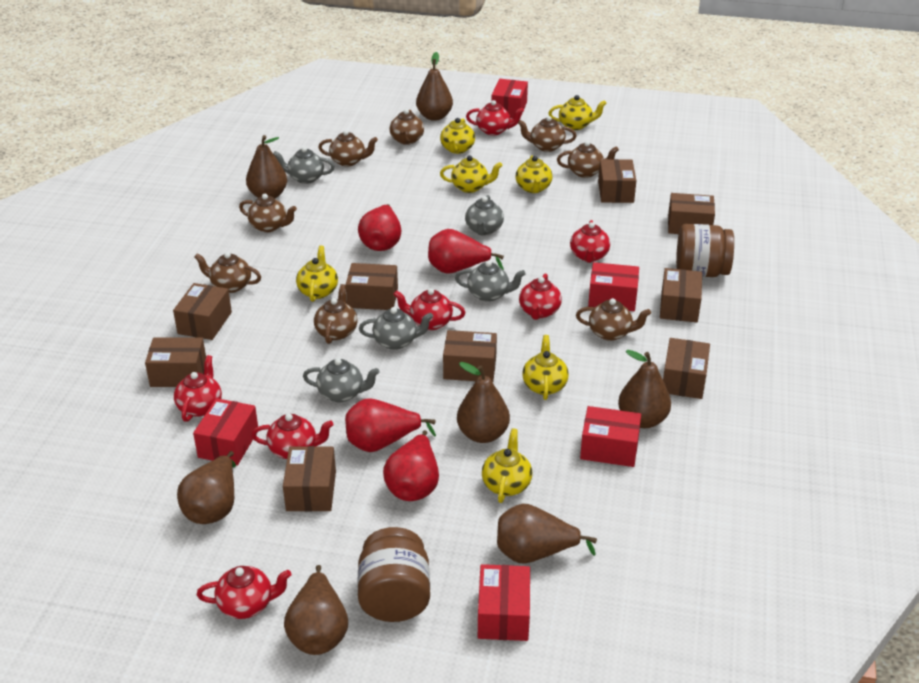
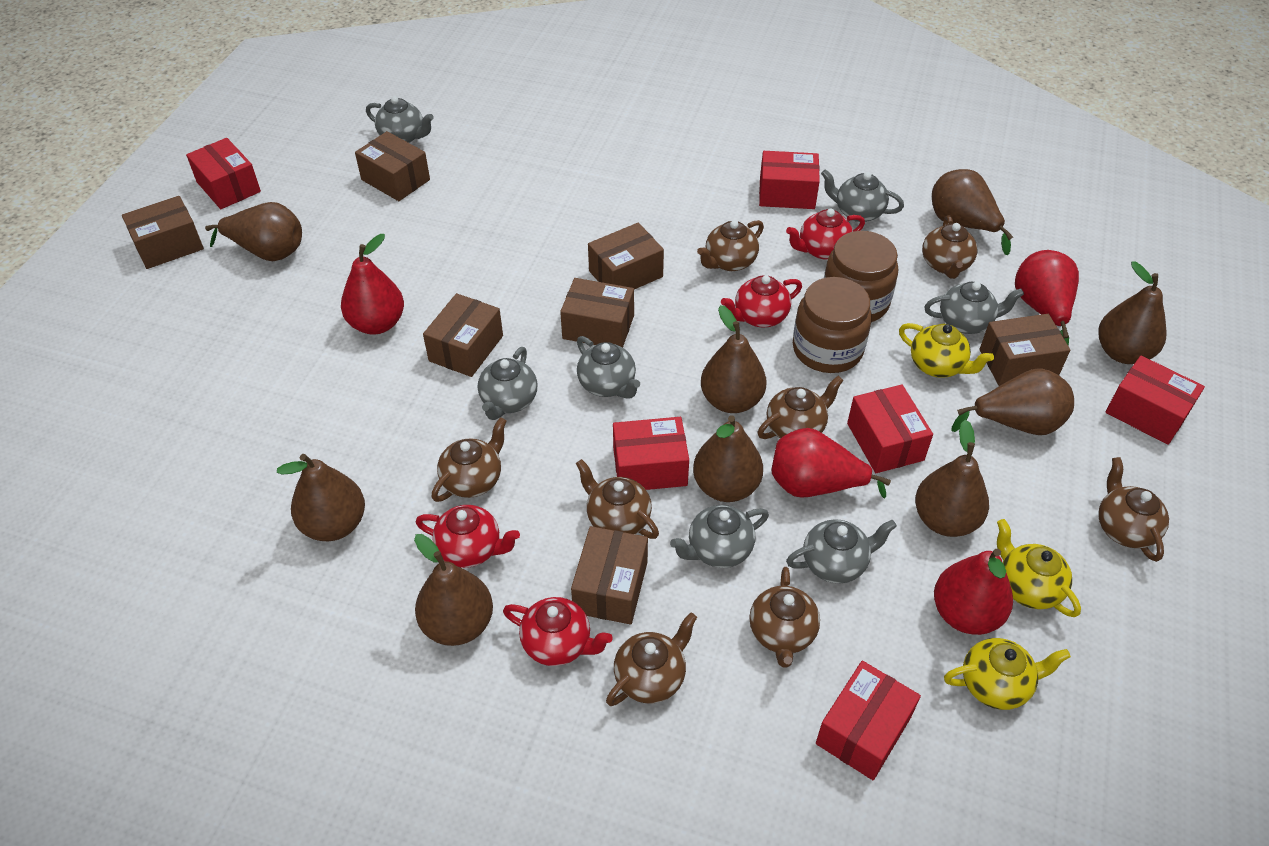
brown box: [145,337,206,387] [173,283,232,340] [283,446,336,512] [346,263,398,310] [443,330,497,382] [598,159,636,203] [660,268,702,322] [663,338,710,399] [668,193,715,234] = 9 -> [122,196,204,269] [355,131,430,201] [423,293,503,377] [560,278,634,347] [571,526,648,625] [588,223,664,289] [980,314,1070,386] = 7
brown pear: [177,451,236,524] [246,135,287,199] [284,565,348,655] [416,52,453,121] [457,362,510,443] [497,504,597,563] [618,350,671,428] = 7 -> [205,202,302,261] [277,454,365,541] [414,534,493,646] [693,415,763,502] [701,305,766,413] [915,420,989,537] [932,169,1013,255] [951,368,1074,435] [1098,262,1167,364] = 9
grey teapot: [273,147,335,184] [303,358,380,402] [359,307,433,350] [455,261,526,302] [465,195,504,235] = 5 -> [366,96,434,143] [478,347,537,420] [577,336,640,399] [670,505,769,568] [786,519,897,583] [821,169,904,222] [924,282,1024,334] = 7
red box: [193,398,258,466] [478,564,530,641] [492,79,528,118] [580,406,641,467] [588,262,639,311] = 5 -> [186,138,261,209] [613,417,689,490] [759,151,820,209] [816,661,921,780] [847,385,933,473] [1105,356,1205,445] = 6
red teapot: [174,355,222,422] [197,566,291,619] [251,414,333,459] [394,288,466,330] [466,100,524,135] [519,274,562,320] [570,220,610,263] = 7 -> [416,505,520,568] [503,597,613,666] [721,275,802,328] [786,209,865,259] = 4
yellow teapot: [296,245,338,302] [440,118,475,154] [440,156,503,193] [482,428,532,503] [516,155,552,193] [522,335,569,400] [548,95,607,130] = 7 -> [899,323,994,378] [944,638,1071,710] [997,519,1081,617] = 3

